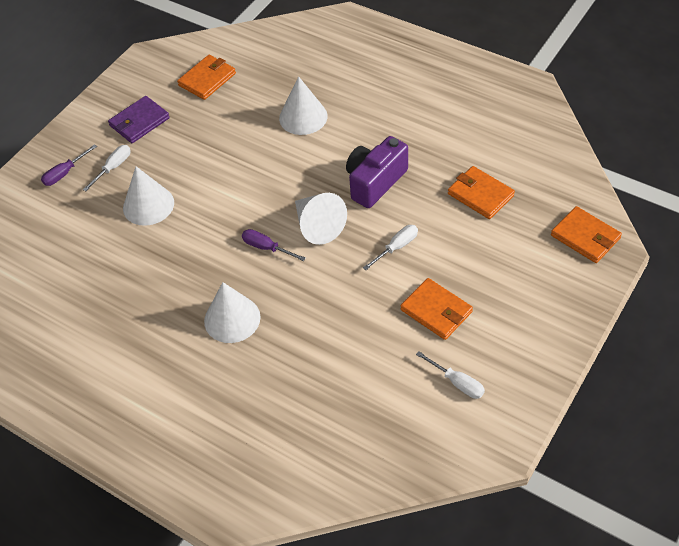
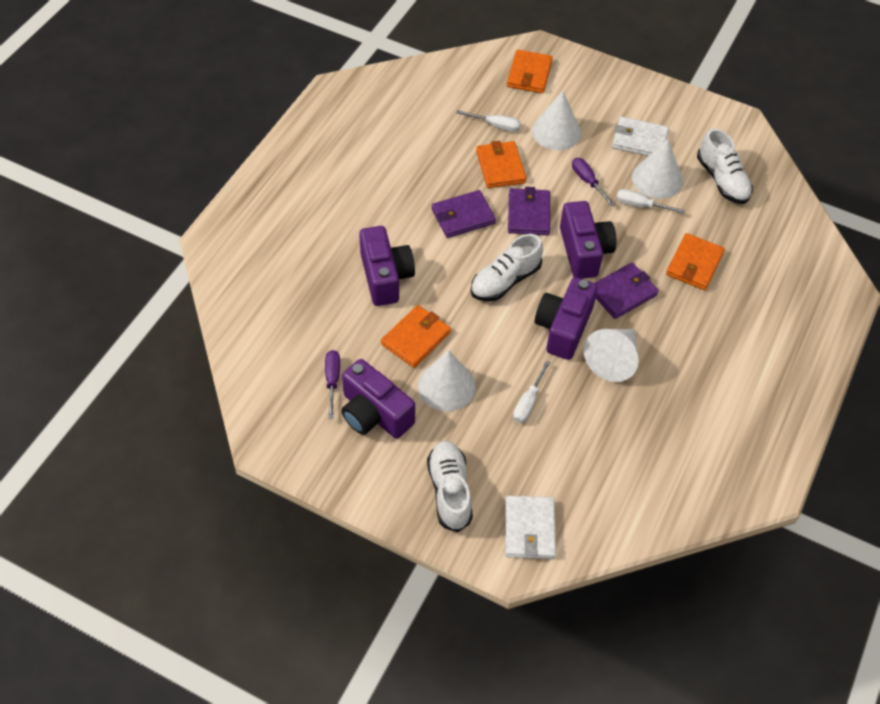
purple camera: [346,136,408,208] = 1 -> [342,359,415,439] [359,226,415,306] [535,277,598,360] [560,201,617,279] = 4
purple wallet: [108,96,170,143] = 1 -> [432,190,496,238] [508,187,550,235] [595,263,659,319] = 3
white shoe: none = 0 -> [427,441,473,532] [471,234,543,301] [697,129,753,204] = 3
white wallet: none = 0 -> [505,496,556,559] [612,117,669,156] = 2

